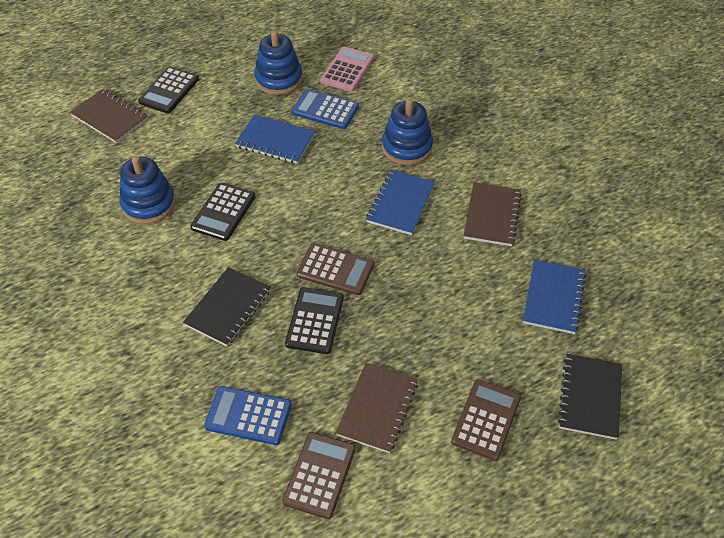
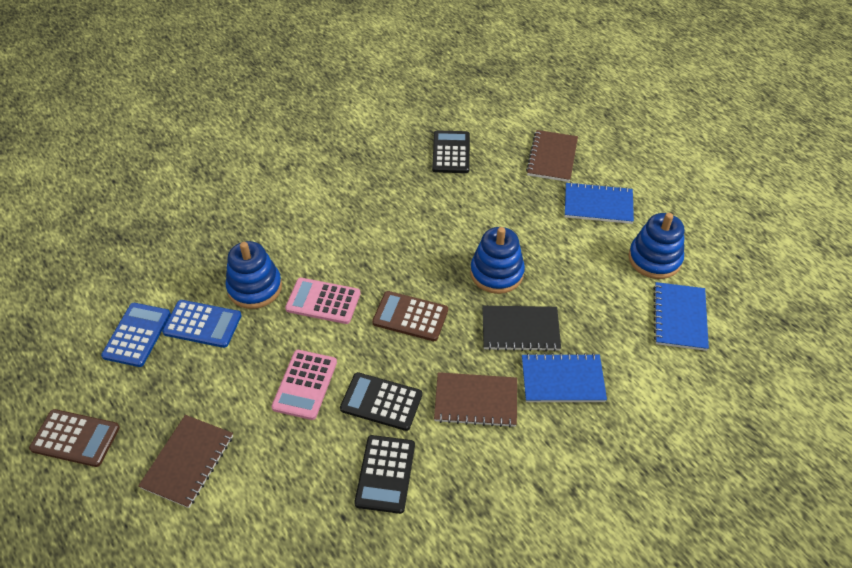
black notebook: [183,267,271,346] [558,354,622,440] = 2 -> [482,306,561,352] = 1
brown calculator: [282,432,356,519] [297,243,374,295] [451,379,521,461] = 3 -> [29,409,120,467] [372,291,448,341] = 2
pink calculator: [320,47,374,92] = 1 -> [271,350,337,420] [285,278,361,324] = 2

